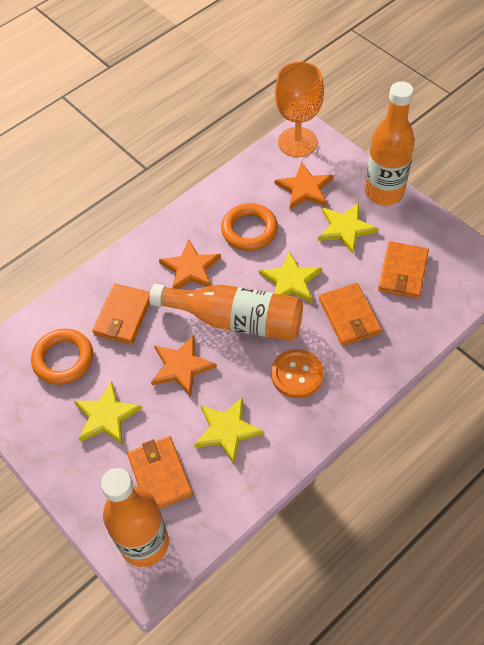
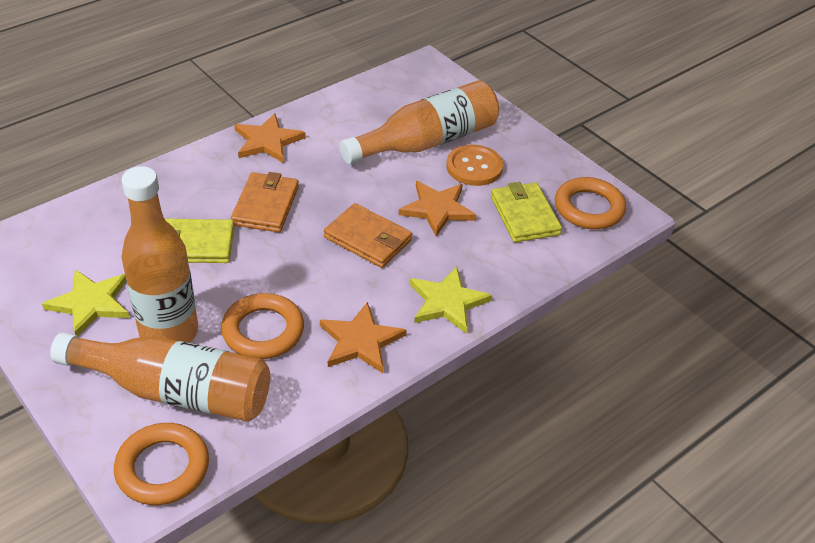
orange goblet: [275,61,324,157] = 1 -> none = 0
orange ring: [31,329,93,385] [221,203,278,251] = 2 -> [114,423,209,505] [221,293,304,359] [555,177,626,229] = 3
orange wallet: [92,284,150,344] [127,436,193,509] [319,283,382,346] [378,241,429,299] = 4 -> [231,172,299,232] [324,203,412,268] = 2
yellow star: [74,381,142,445] [194,397,264,464] [259,251,322,303] [318,203,379,254] = 4 -> [42,269,130,336] [410,267,492,334] = 2
yellow wallet: none = 0 -> [165,219,235,263] [491,182,562,243] = 2

